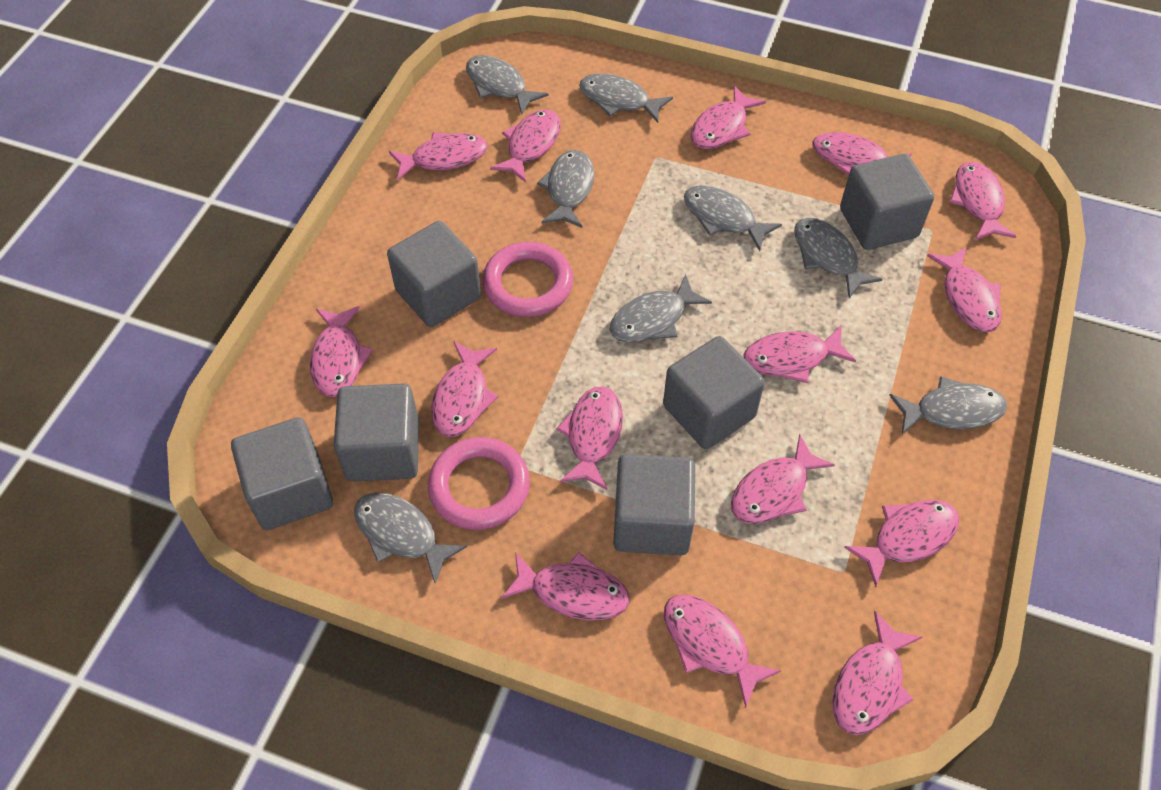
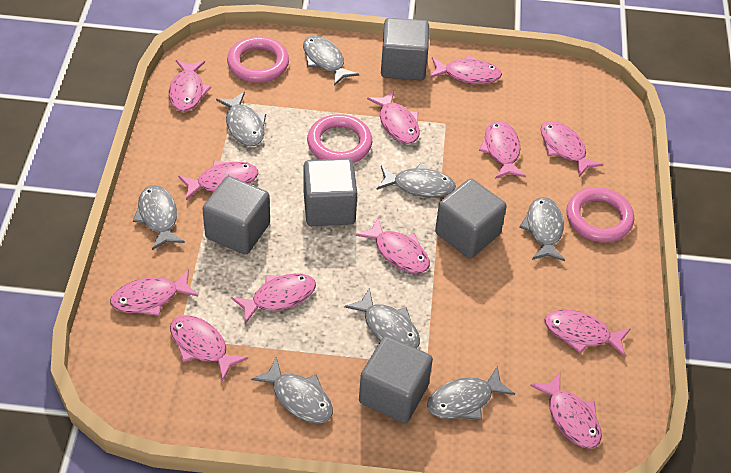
grey cube: [231,417,333,530] [334,383,419,482] [387,221,481,327] [613,454,695,555] [663,336,765,449] [840,154,934,250] = 6 -> [202,176,270,255] [303,158,357,226] [359,336,433,423] [381,18,429,80] [435,179,507,258] = 5
pink fish: [310,306,373,397] [389,132,488,181] [431,341,498,437] [490,109,561,182] [501,552,630,620] [556,386,623,490] [664,595,781,708] [691,85,766,149] [731,434,835,524] [743,326,856,383] [812,132,912,176] [832,611,922,735] [844,500,959,587] [927,247,1002,332] [949,162,1017,240] = 15 -> [110,269,198,316] [169,60,211,112] [170,315,248,381] [178,160,258,200] [231,273,316,324] [356,218,430,274] [367,90,420,144] [430,55,502,84] [479,121,526,179] [530,372,602,449] [540,121,603,177] [544,310,631,357] = 12
pink ring: [428,437,530,530] [482,242,573,317] = 2 -> [227,36,289,83] [307,114,372,163] [566,187,634,242] = 3

